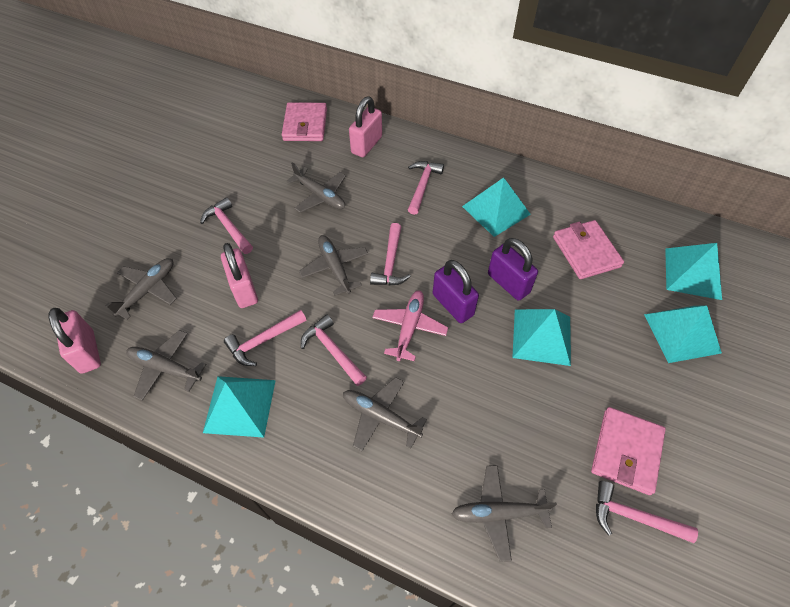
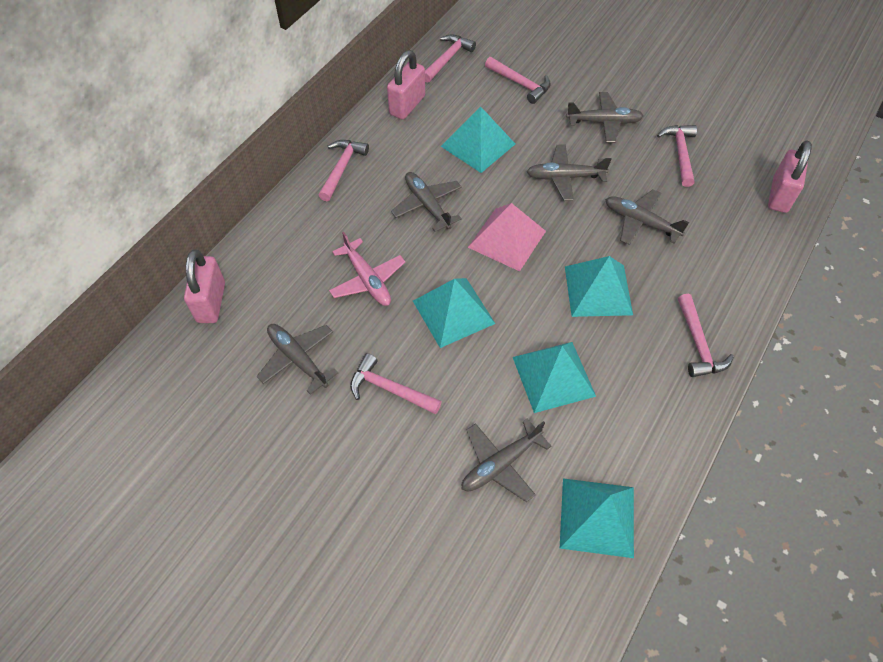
pink pyramid: none = 0 -> [468,203,546,271] = 1
pink wallet: [282,102,327,141] [553,220,624,279] [591,407,666,495] = 3 -> none = 0
purple padlock: [433,260,479,323] [488,238,538,301] = 2 -> none = 0

